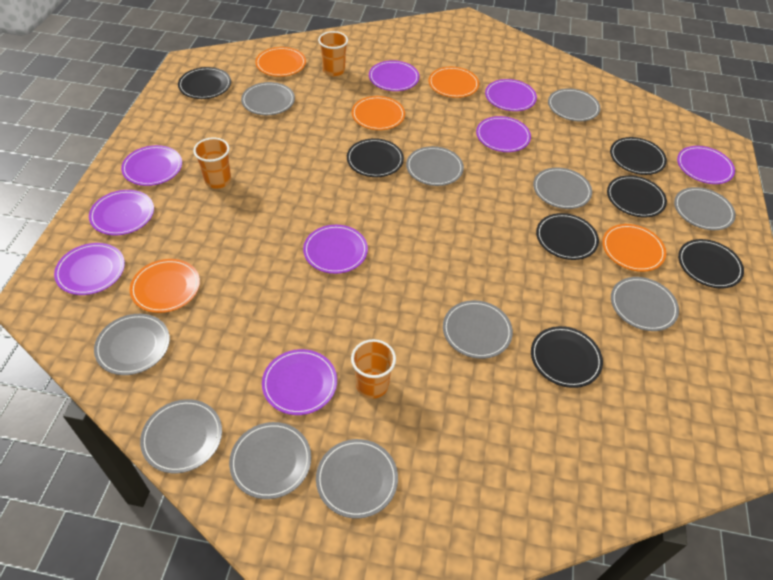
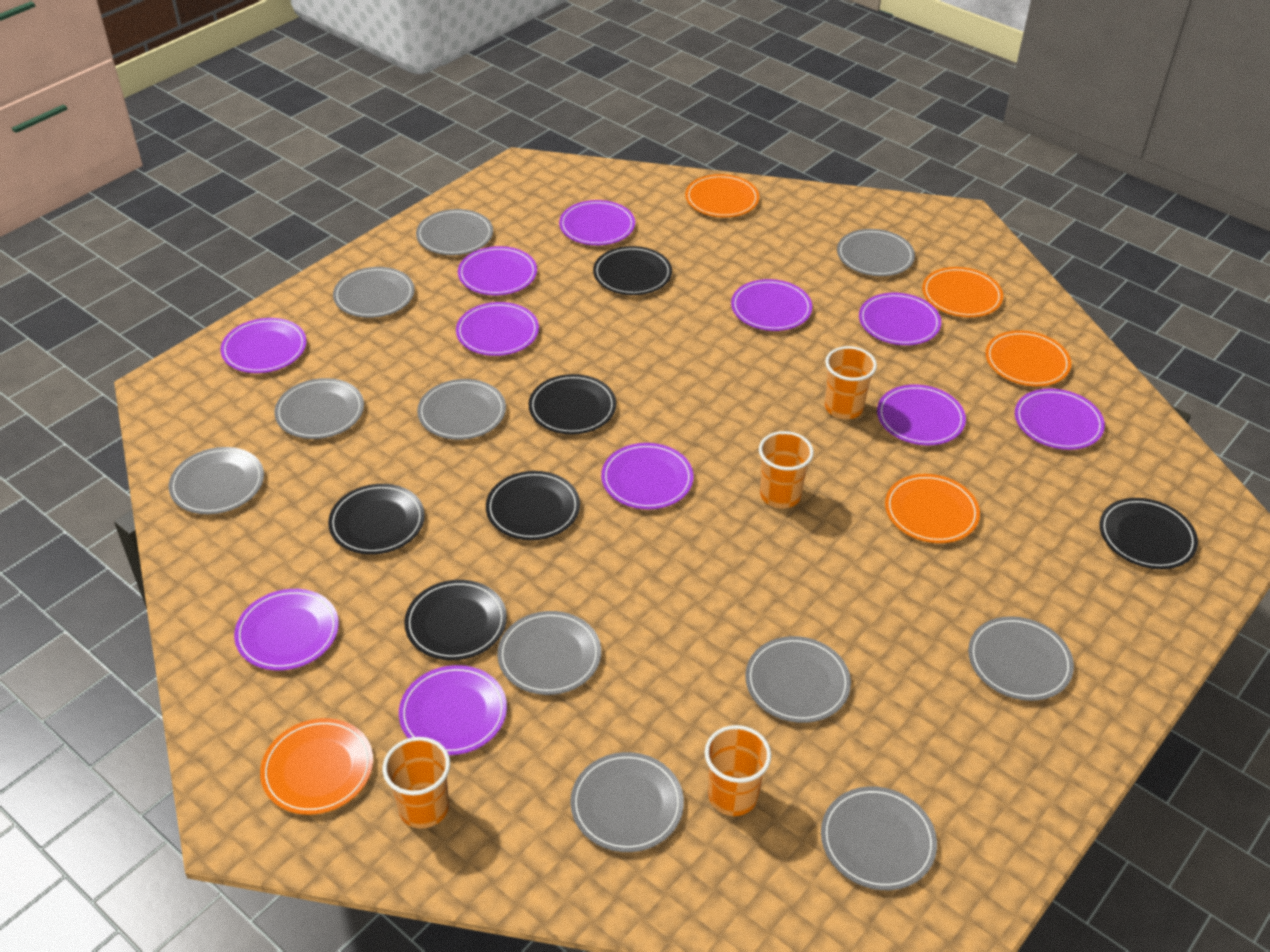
black plate: [178,67,231,99] [347,138,404,177] [531,326,603,388] [536,213,599,260] [607,175,667,217] [610,137,667,175] [678,239,744,288] = 7 -> [328,484,425,555] [404,580,507,660] [486,471,580,540] [529,374,616,434] [593,246,672,295] [1100,498,1198,569] = 6
orange cup: [193,137,231,189] [318,31,348,76] [351,339,396,399] = 3 -> [383,737,450,829] [705,725,771,816] [759,431,814,509] [825,346,877,419] = 4
purple plate: [54,243,125,295] [89,190,154,235] [121,145,182,186] [262,349,337,415] [303,225,368,274] [369,60,419,91] [476,116,531,152] [485,79,537,111] [677,146,735,184] = 9 -> [220,318,307,373] [234,589,339,670] [399,665,507,755] [456,302,539,356] [458,246,537,295] [559,200,635,245] [601,443,694,509] [731,279,812,331] [859,293,941,345] [877,384,966,445] [1015,388,1105,450] = 11

